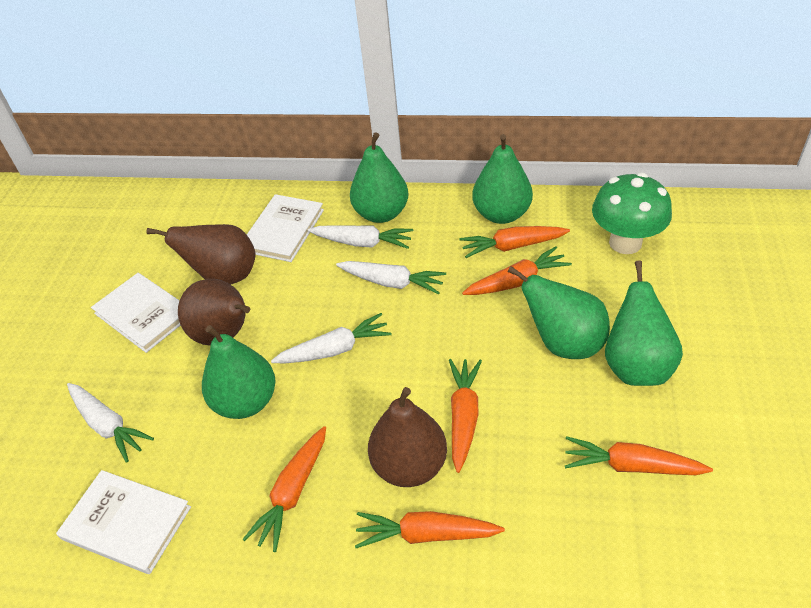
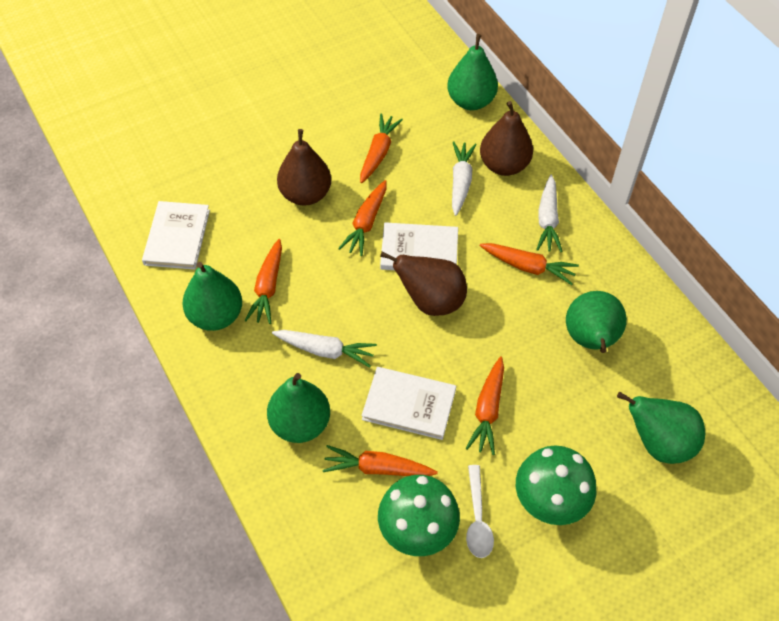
green mushroom: [592,173,672,254] = 1 -> [378,475,460,556] [516,446,596,525] = 2
white carrot: [67,383,154,463] [271,313,392,363] [308,225,413,249] [336,261,446,295] = 4 -> [272,330,377,367] [452,142,477,216] [536,175,562,252] = 3
white spoon: none = 0 -> [466,465,494,558] = 1

